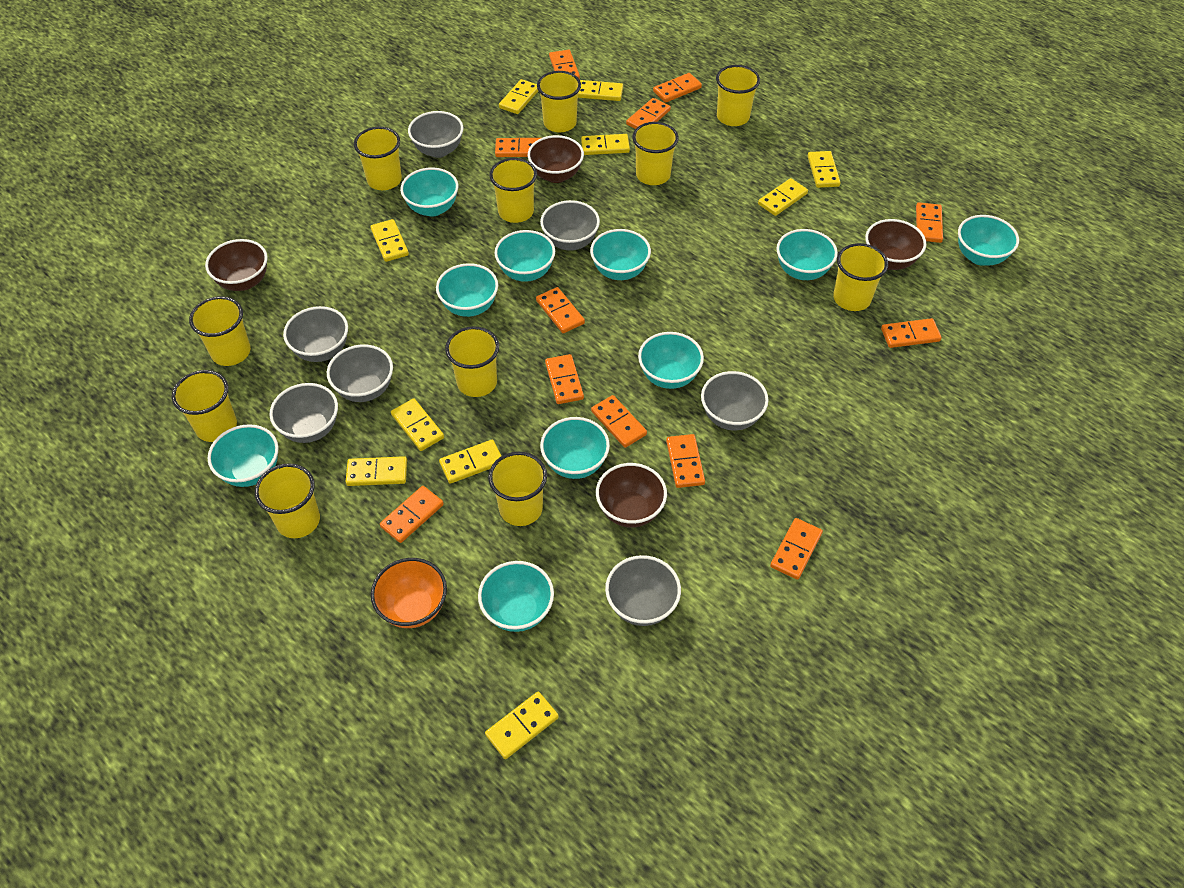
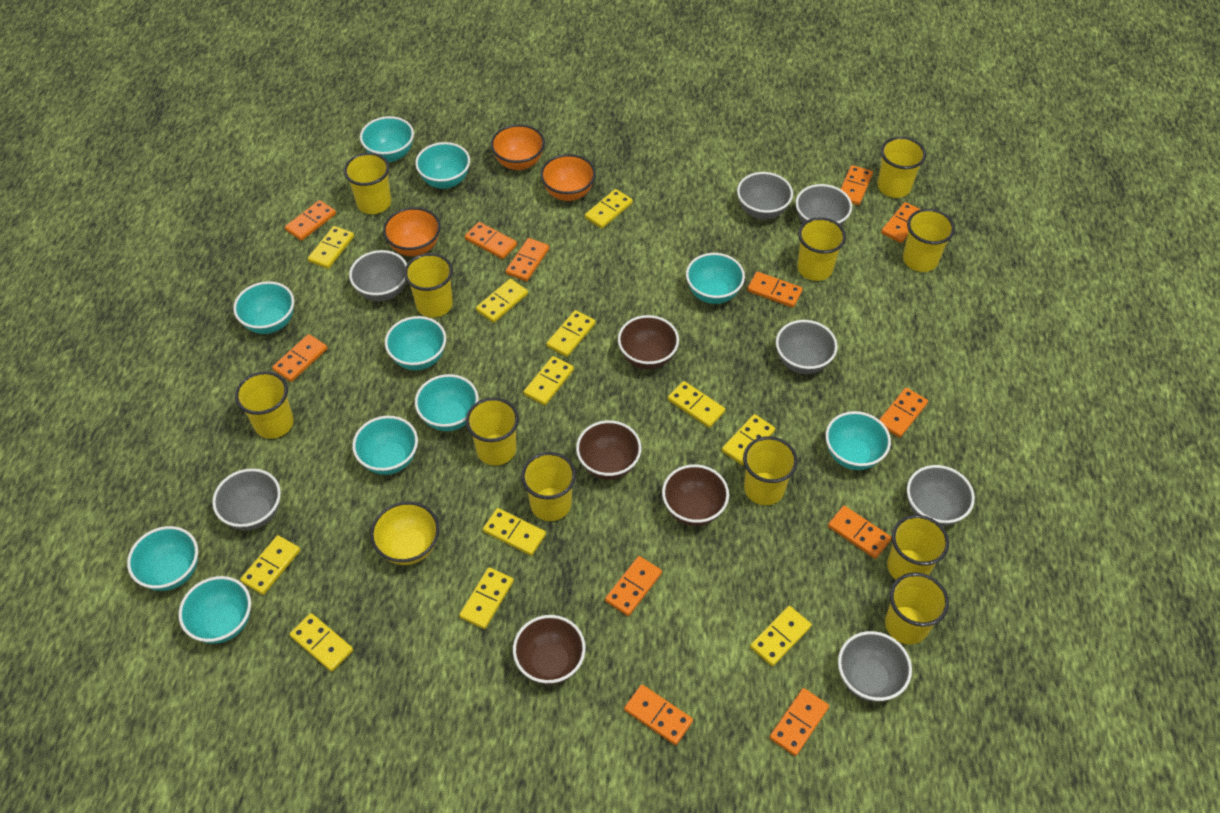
orange bowl: [371,558,447,628] = 1 -> [383,207,441,256] [491,124,545,170] [540,154,596,201] = 3
yellow bowl: none = 0 -> [370,502,439,565] = 1
yellow domino: [346,456,407,486] [370,219,409,262] [391,399,444,451] [439,440,501,484] [485,692,559,759] [499,79,538,114] [578,80,623,101] [581,134,630,155] [758,178,808,216] [808,151,841,188] = 10 -> [240,535,300,595] [289,613,353,672] [308,226,354,269] [459,567,514,629] [476,279,528,323] [483,508,546,556] [524,356,574,405] [546,310,596,357] [585,189,633,229] [668,381,725,428] [722,414,775,465] [750,606,812,666] = 12

